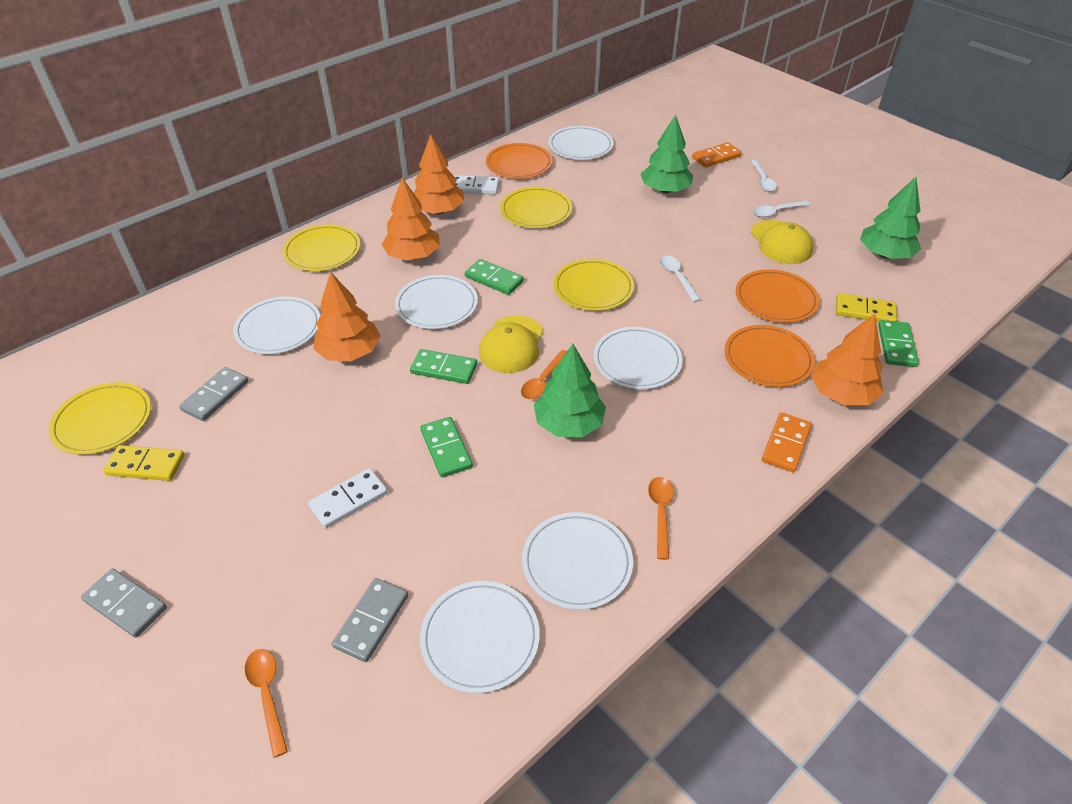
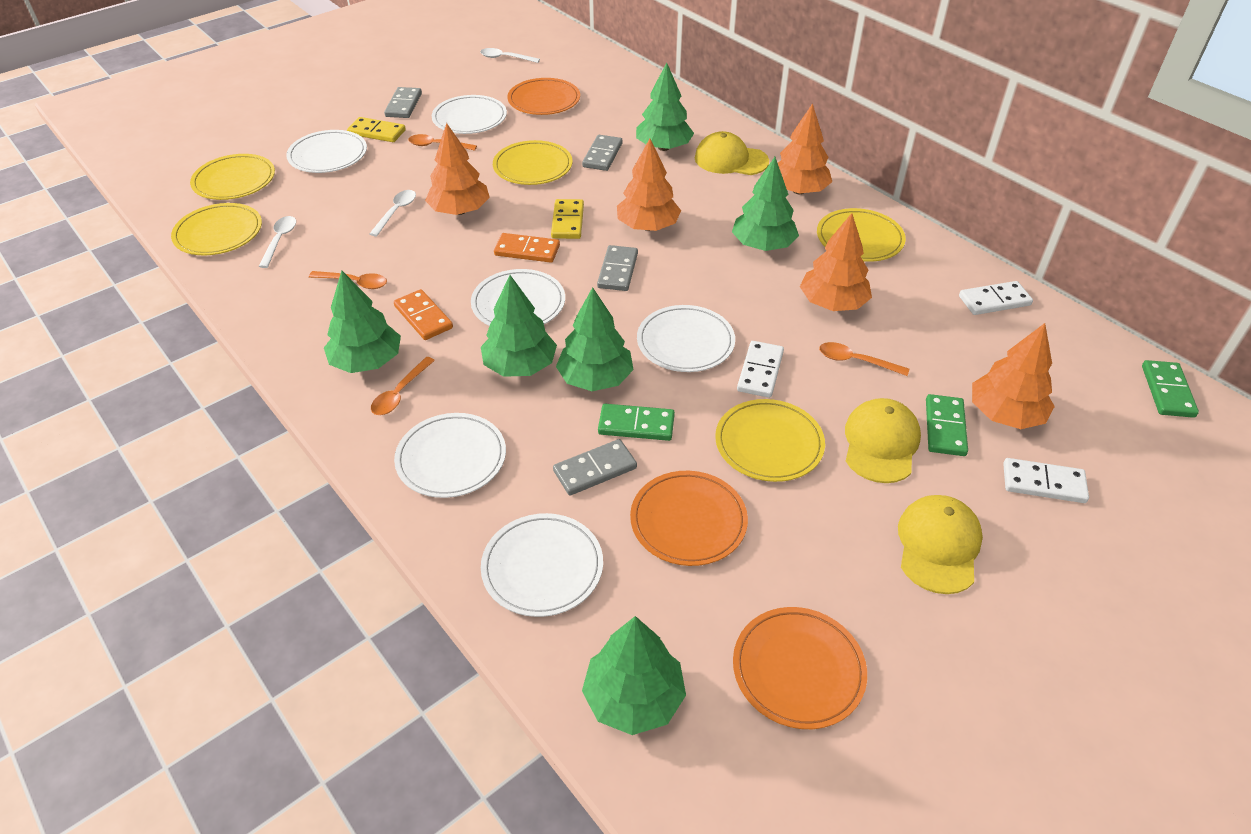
green domino: [410,349,477,384] [420,417,473,477] [465,259,524,295] [878,320,919,367] = 4 -> [598,404,675,441] [926,394,968,456] [1142,360,1199,418] = 3
green tree: [534,344,606,437] [641,115,693,193] [860,177,921,259] = 3 -> [324,270,401,373] [481,275,557,377] [556,287,634,391] [582,616,686,735] [636,63,694,151] [732,157,799,251] = 6
grey domino: [81,569,167,638] [179,367,248,421] [332,578,408,662] = 3 -> [384,87,422,118] [553,439,637,495] [582,135,622,171] [597,245,638,291] = 4
orange spoon: [245,649,288,758] [521,350,567,399] [648,477,674,560] = 3 -> [309,271,387,289] [371,357,435,415] [408,134,477,151] [819,342,909,376] = 4
orange tree: [313,272,381,361] [382,178,440,260] [414,134,464,214] [811,314,883,405] = 4 -> [425,123,490,215] [617,139,681,231] [778,103,832,194] [800,213,872,311] [972,323,1055,429] = 5
white domino: [308,468,388,529] [453,175,499,194] = 2 -> [737,341,784,398] [959,281,1033,315] [1003,458,1089,503] = 3
yellow cap: [479,315,543,373] [751,220,813,264] = 2 -> [695,131,769,175] [845,398,921,483] [898,495,983,594] = 3
yellow plate: [49,383,151,455] [282,225,360,271] [500,187,572,228] [553,259,634,311] = 4 -> [171,203,262,255] [190,154,275,200] [493,140,573,185] [715,399,825,482] [817,208,906,262] = 5

